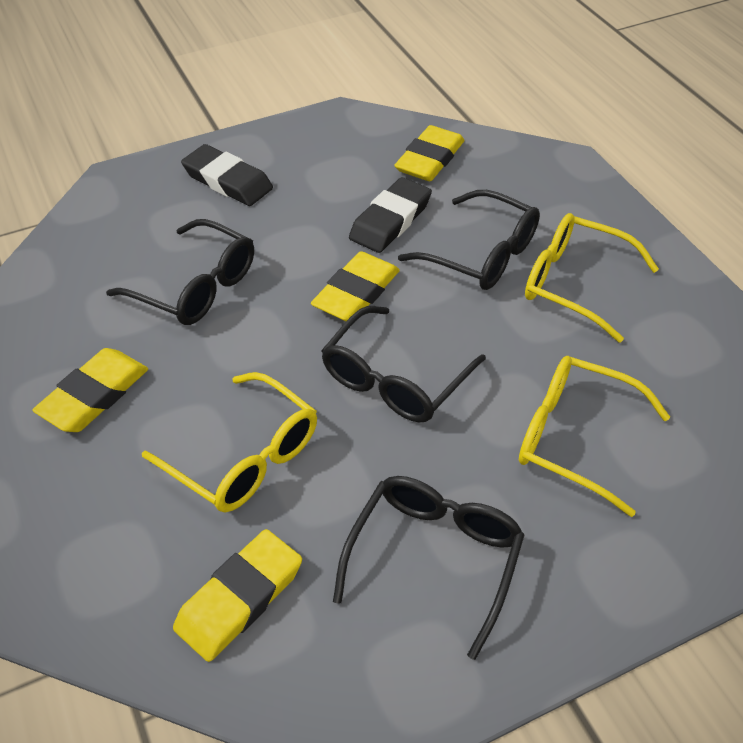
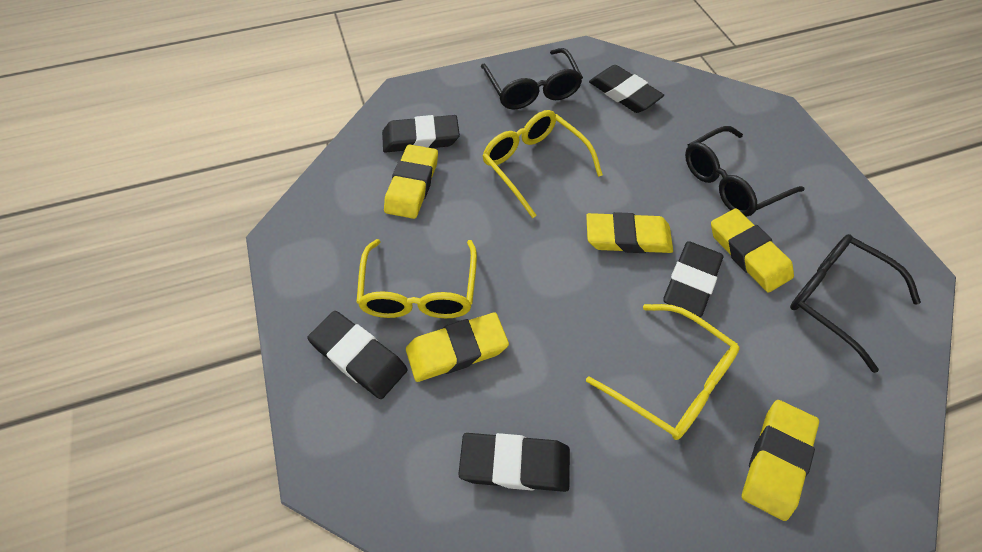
black eraser: [181,144,273,206] [349,177,432,253] = 2 -> [307,311,408,399] [382,115,460,153] [458,433,570,492] [589,65,664,113] [663,241,723,317] = 5
black glasses: [106,219,254,325] [321,306,486,422] [333,476,524,660] [398,190,540,290] = 4 -> [481,48,583,110] [685,126,805,217] [790,234,921,373] = 3
yellow eraser: [32,348,148,432] [173,529,302,662] [311,251,400,321] [394,125,464,181] = 4 -> [384,144,438,219] [406,312,509,382] [586,212,673,253] [711,208,794,293] [742,400,819,521] = 5

